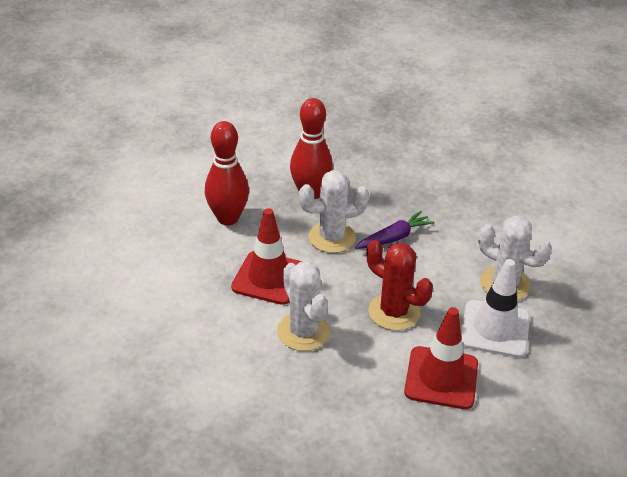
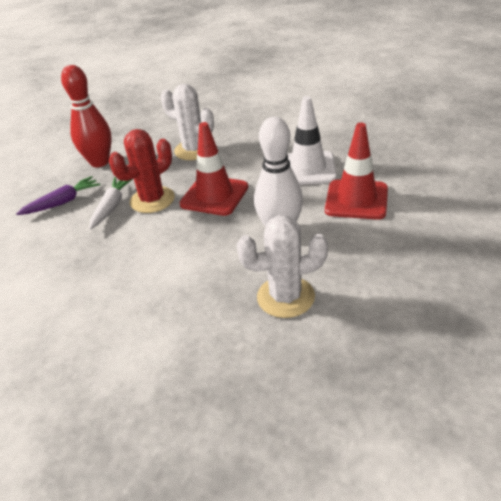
red bowling pin: [205,121,249,225] [290,98,333,199] = 2 -> [61,65,112,167] = 1
white bowling pin: none = 0 -> [254,117,303,228] = 1
white cactus: [277,262,330,351] [299,170,369,253] [478,216,552,300] = 3 -> [161,84,214,160] [236,215,328,318] = 2
white carrot: none = 0 -> [89,177,133,230] = 1

